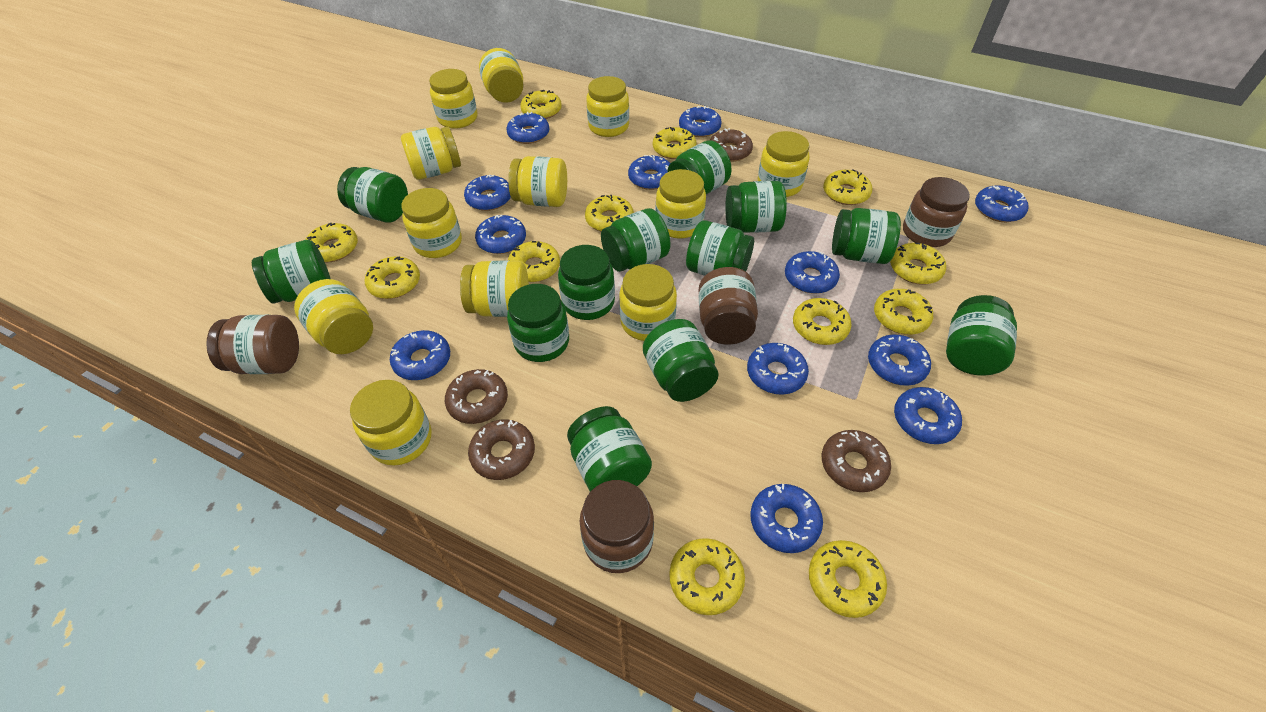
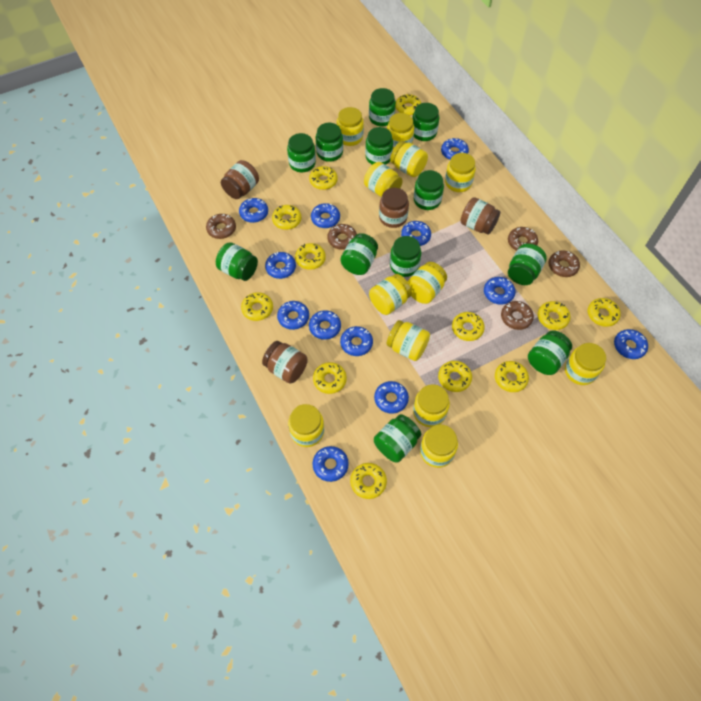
brown donut: [445,369,508,424] [468,419,535,480] [709,128,753,162] [822,430,891,492] = 4 -> [206,214,236,239] [327,224,357,250] [501,301,534,330] [508,227,538,251] [548,250,580,277] = 5

